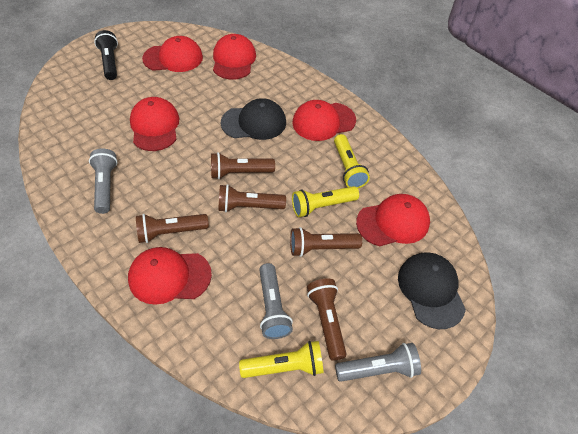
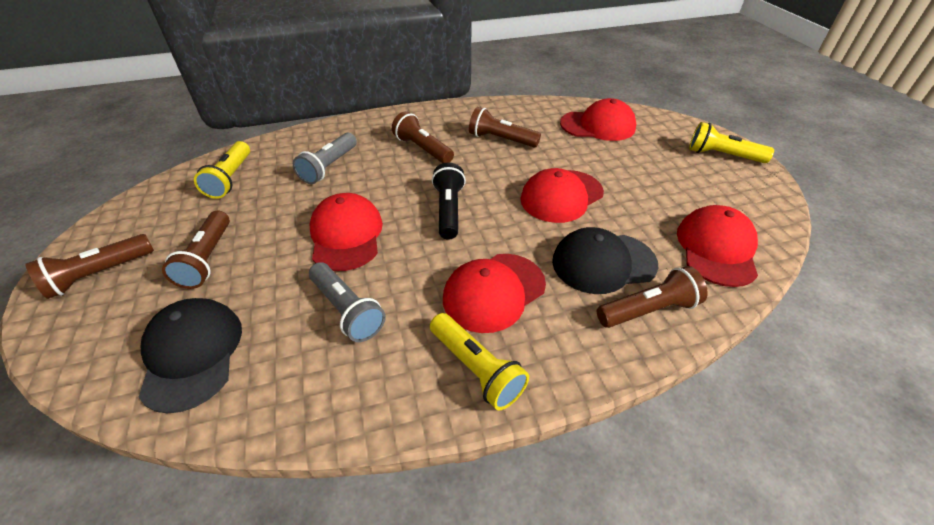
grey flashlight: [89,148,118,214] [259,263,293,339] [335,343,421,382] = 3 -> [293,132,357,184] [309,262,386,342] = 2
red cap: [128,247,212,305] [130,97,179,151] [142,36,203,72] [213,34,256,80] [292,100,356,141] [356,194,430,246] = 6 -> [309,193,383,271] [443,254,546,333] [520,168,604,223] [560,98,636,141] [677,205,758,287] = 5

